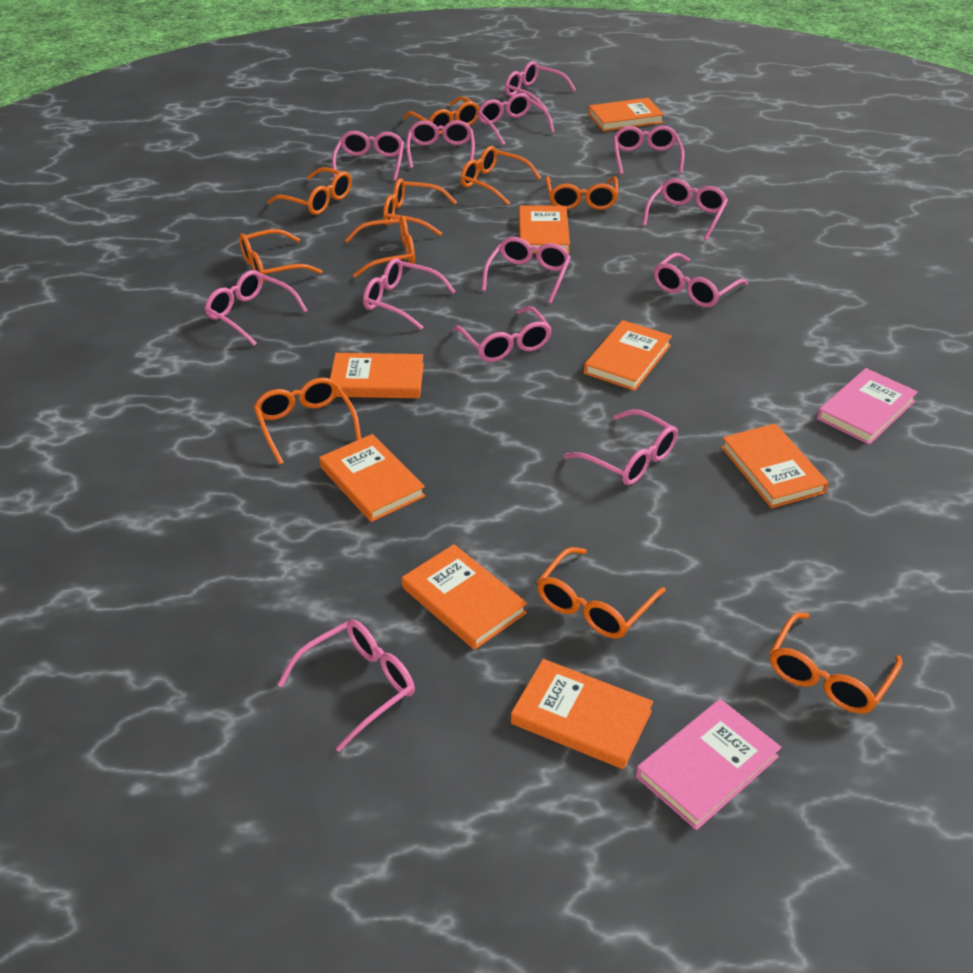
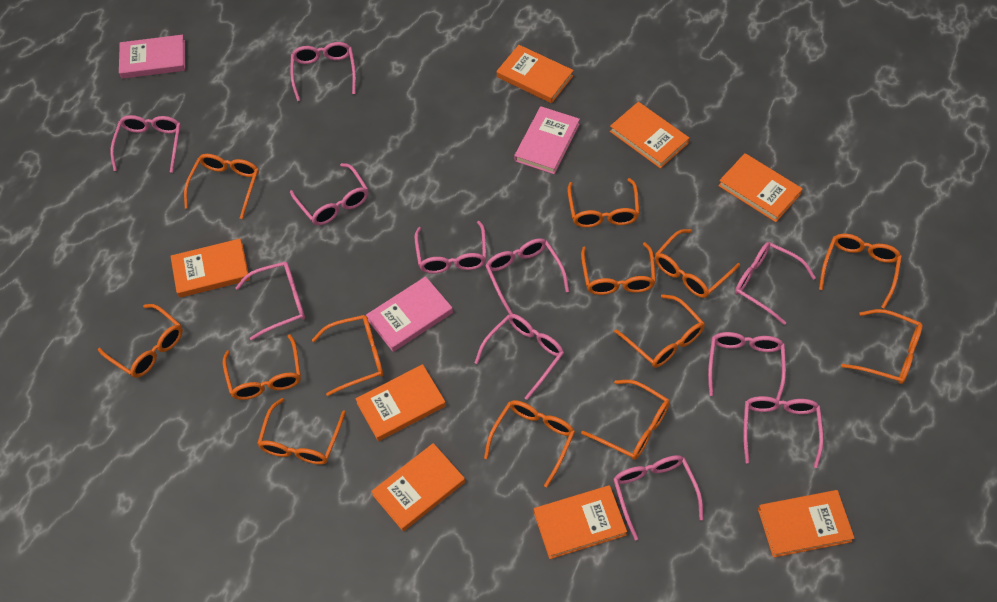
orange glasses: [239,229,322,283] [254,378,361,465] [267,167,352,215] [345,216,415,278] [383,178,457,236] [403,97,480,134] [460,146,541,205] [537,547,666,639] [545,176,619,210] [770,612,903,714] = 10 -> [98,304,183,378] [184,154,259,219] [223,334,301,400] [257,398,346,465] [312,315,384,396] [484,400,575,487] [567,178,639,228] [581,242,656,295] [581,380,670,460] [614,294,705,368] [655,229,740,298] [819,234,902,309] [841,309,923,384] = 13
pink book: [636,699,782,830] [817,368,918,445] = 2 -> [119,35,185,79] [366,276,453,352] [514,106,580,174] = 3
pink glasses: [205,270,308,346] [277,619,415,752] [332,131,404,181] [363,258,456,330] [406,120,475,168] [452,306,552,362] [477,93,555,145] [482,237,571,303] [505,61,576,110] [564,410,678,485] [613,126,684,175] [642,178,728,240] [654,253,748,307] = 13 -> [110,115,181,173] [235,262,305,341] [290,163,368,225] [291,42,356,101] [414,221,487,274] [474,314,564,400] [485,238,569,315] [613,455,703,540] [708,332,786,401] [735,242,816,325] [743,396,824,468] = 11

